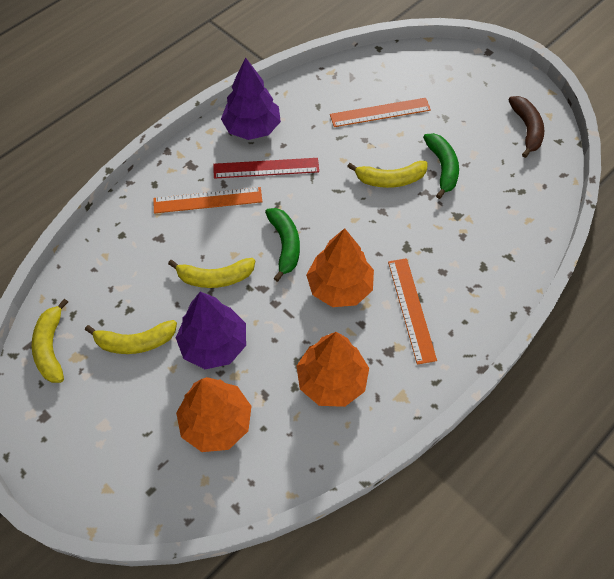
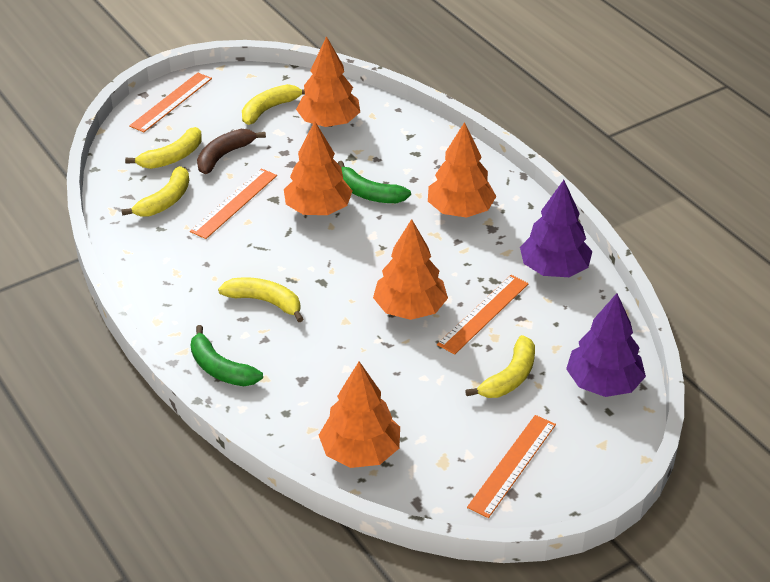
orange ruler: [153,187,262,214] [330,98,431,127] [388,258,437,365] = 3 -> [129,73,212,132] [190,168,277,239] [437,275,529,355] [467,415,556,518] = 4
orange tree: [176,377,251,452] [296,332,369,407] [306,228,374,307] = 3 -> [284,121,352,215] [296,36,360,127] [319,361,400,468] [373,219,448,320] [428,122,497,218] = 5
red ruler: [213,158,319,179] = 1 -> none = 0
yellow banana: [32,299,68,383] [85,320,177,354] [168,258,255,288] [347,161,428,188] = 4 -> [121,166,189,216] [125,127,202,169] [218,277,303,322] [242,84,305,125] [465,335,535,398] = 5

